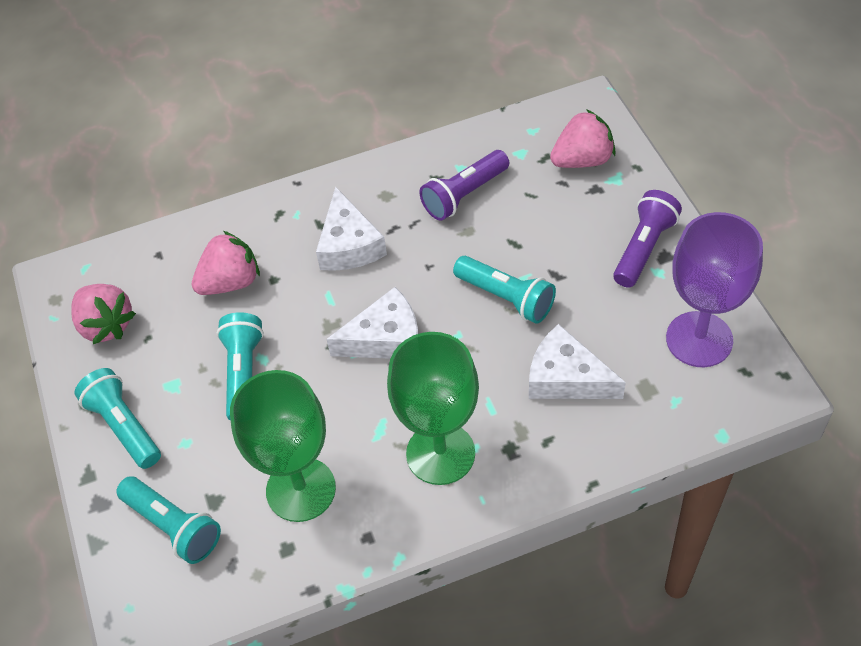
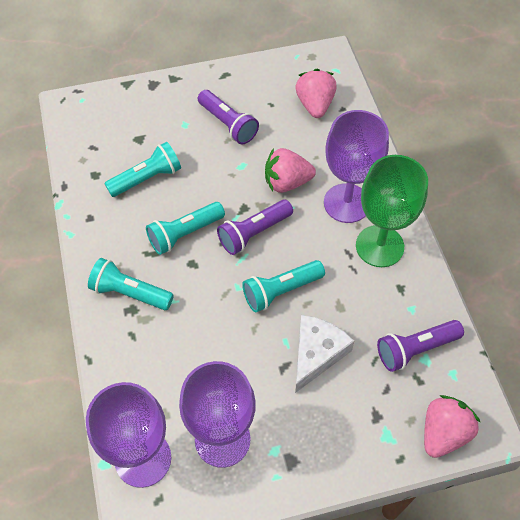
green goblet: [230,370,336,522] [387,332,479,485] = 2 -> [356,155,428,267] = 1
purple flashlight: [419,150,509,221] [613,190,682,287] = 2 -> [198,90,259,144] [217,200,293,255] [377,320,464,372] = 3
purple goblet: [666,212,763,367] = 1 -> [86,382,171,488] [179,361,256,468] [324,110,389,223] = 3
white cheese: [316,186,387,271] [326,287,419,359] [529,324,626,399] = 3 -> [295,315,354,393] = 1

